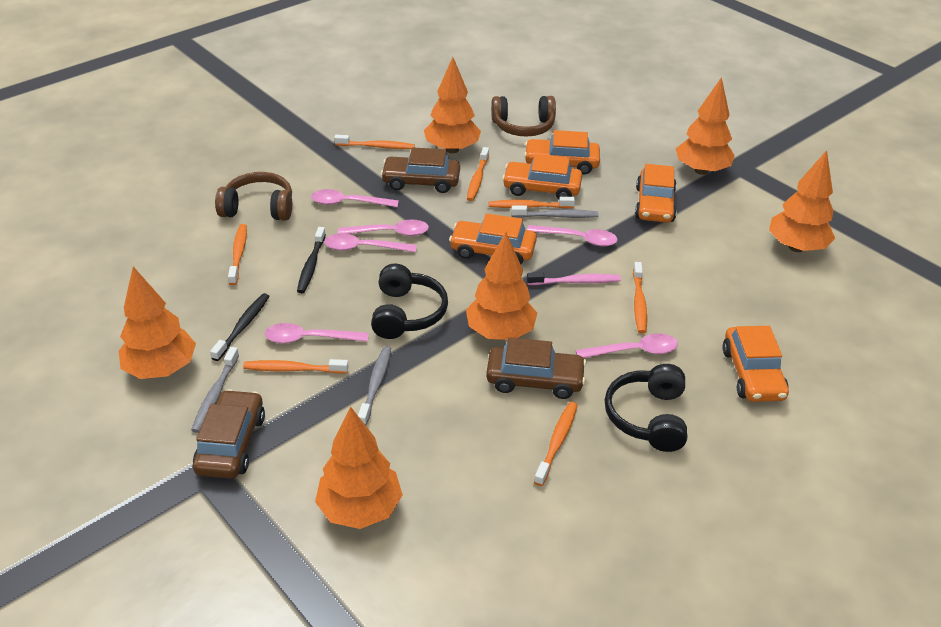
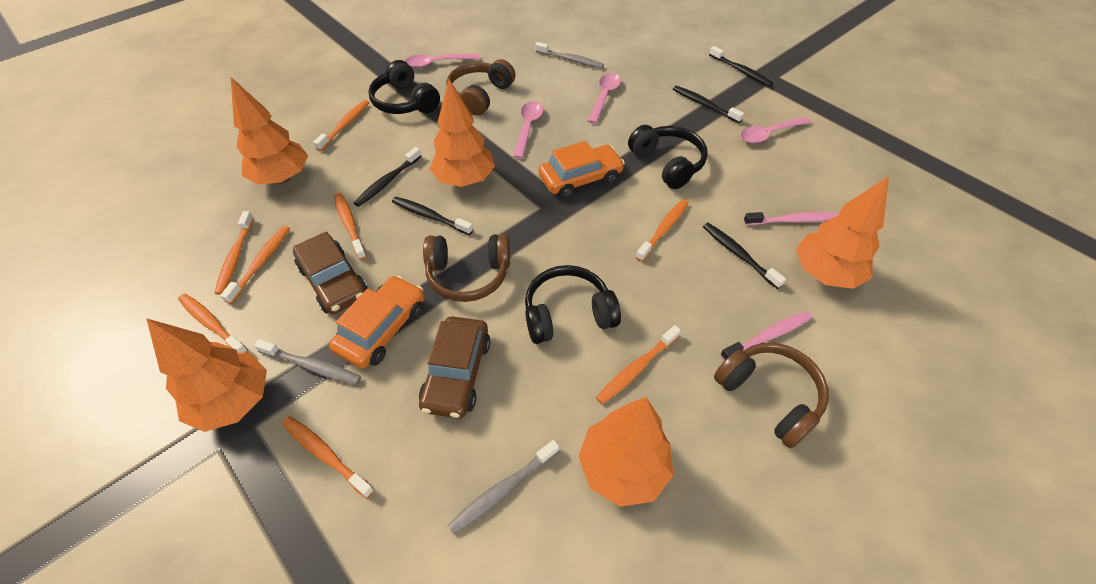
black headphones: [371,264,448,339] [605,364,687,452] = 2 -> [368,60,440,114] [525,265,621,344] [628,125,708,189] = 3
black toothbrush: [210,293,270,361] [297,227,326,293] = 2 -> [353,147,421,207] [392,197,473,235] [673,86,744,123] [703,223,786,289] [709,46,773,87] = 5
brown car: [193,389,265,479] [381,147,460,193] [486,337,586,399] = 3 -> [293,231,368,314] [419,316,491,418] = 2
brown headphones: [215,172,292,221] [491,96,556,136] = 2 -> [423,234,510,302] [446,59,515,116] [714,343,829,448] = 3
orange car: [449,214,537,264] [502,154,582,199] [524,130,600,174] [635,164,677,223] [722,326,789,402] = 5 -> [329,275,425,368] [538,141,625,198] = 2
orange toothbrush: [228,224,247,285] [243,359,349,374] [334,135,415,149] [467,147,489,201] [489,197,575,208] [534,402,578,486] [633,262,647,333] = 7 -> [178,294,248,353] [214,211,254,295] [220,226,290,304] [282,416,375,498] [313,100,369,151] [334,193,367,260] [596,325,681,404] [636,199,689,262] = 8
orange tree: [119,267,196,379] [315,406,403,529] [424,57,481,153] [466,232,537,340] [676,77,735,175] [769,150,835,252] = 6 -> [146,318,267,432] [231,77,308,185] [430,79,495,187] [578,397,674,507] [796,176,889,289] = 5
pink spoon: [265,323,368,343] [311,189,399,207] [324,233,417,252] [338,219,429,236] [527,225,618,246] [575,333,678,358] = 6 -> [405,54,480,68] [513,101,544,159] [587,73,621,124] [740,116,811,143] = 4
pink toothbrush: [527,272,621,285] = 1 -> [720,311,813,361] [744,212,838,225] = 2

